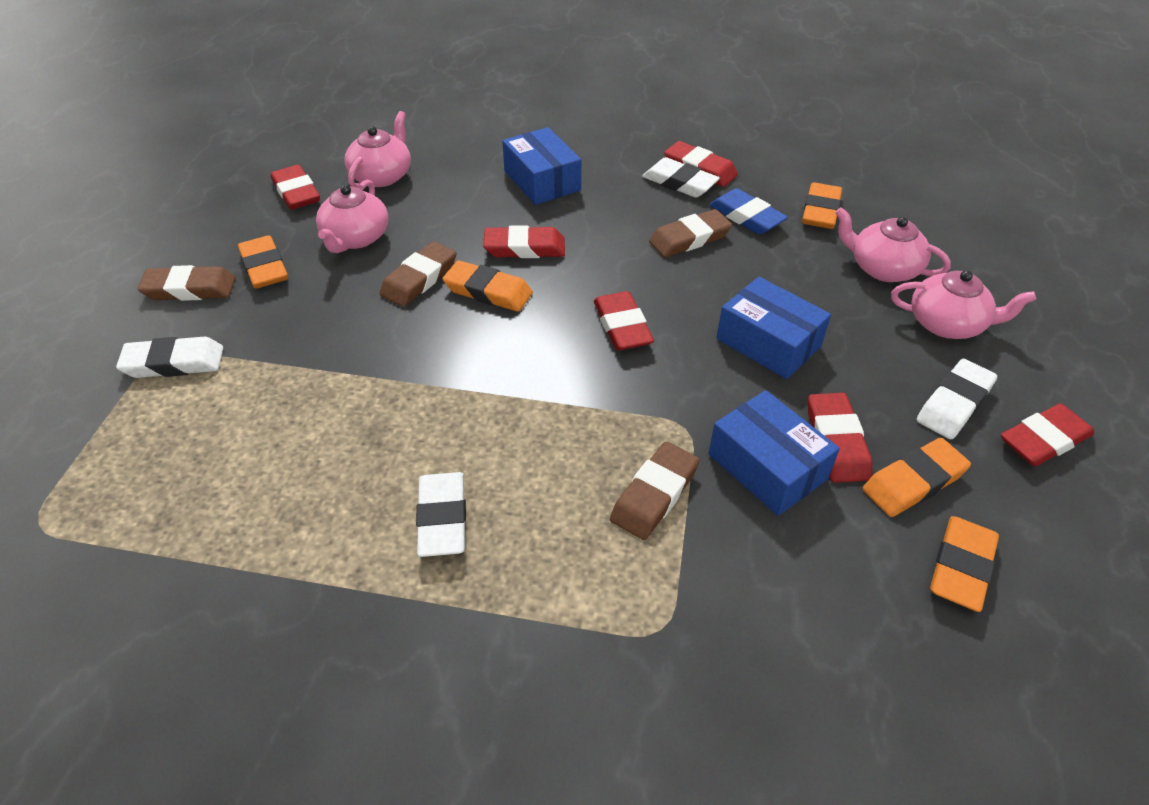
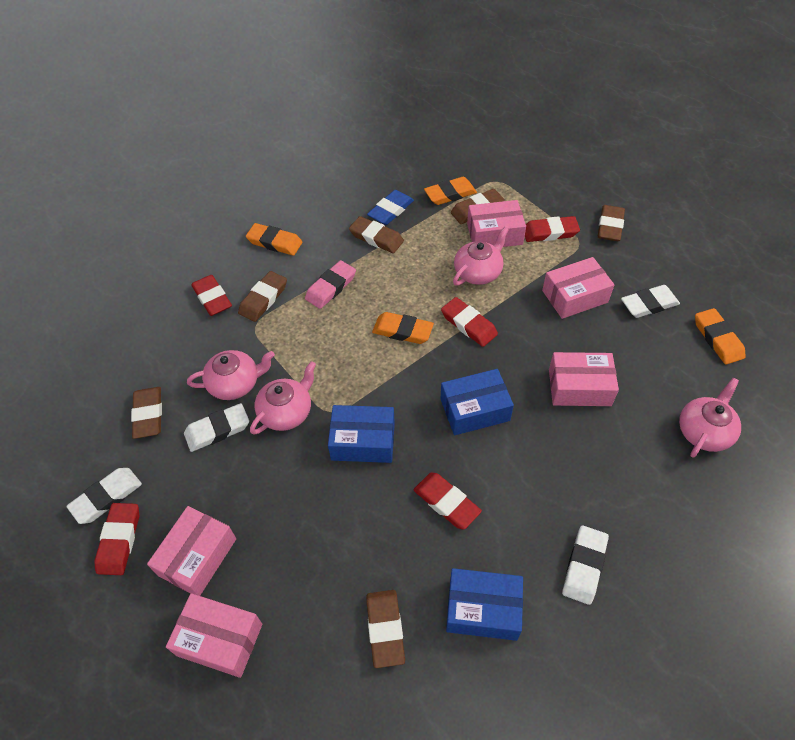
brown eraser: [137,265,236,301] [380,241,457,307] [610,442,700,540] [649,209,732,257] = 4 -> [131,387,162,439] [238,271,287,322] [349,216,404,253] [366,590,405,668] [451,189,504,224] [598,205,625,241] = 6
orange eraser: [238,235,288,289] [442,260,533,312] [802,182,842,229] [862,438,971,517] [930,516,999,612] = 5 -> [246,223,302,256] [372,312,434,344] [424,177,477,205] [695,308,746,365] = 4
pink box: none = 0 -> [147,506,236,596] [166,593,262,678] [467,200,526,247] [542,257,614,319] [549,352,619,406] = 5
pink eraser: none = 0 -> [305,260,356,309] = 1
red eraser: [271,165,320,210] [483,225,565,258] [594,291,654,351] [664,141,738,187] [808,393,872,483] [1001,403,1094,466] = 6 -> [94,503,139,575] [191,275,232,316] [413,473,482,530] [441,297,498,347] [525,216,580,242] = 5

